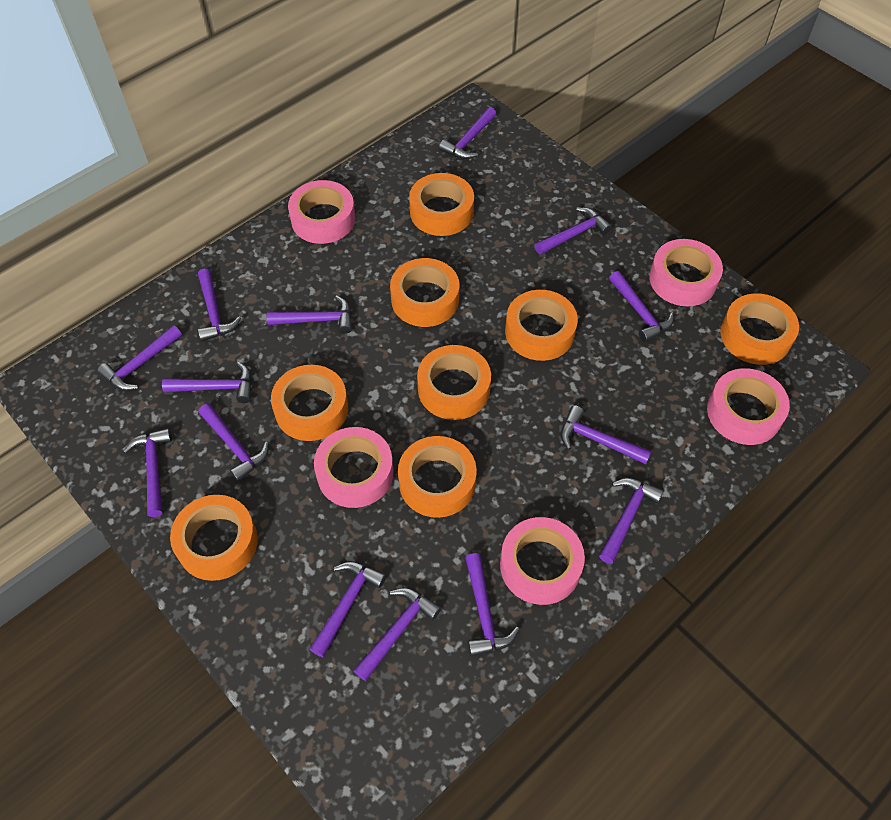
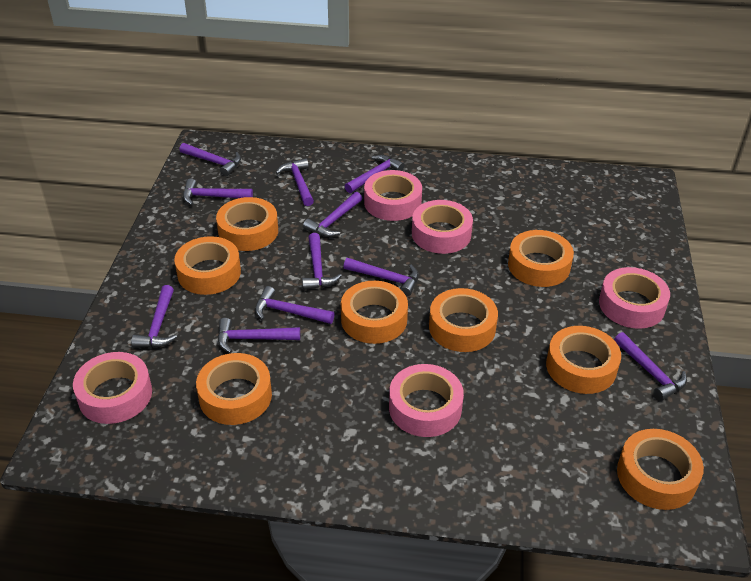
purple hammer: [97,325,182,391] [123,428,172,517] [162,362,252,403] [198,268,241,341] [198,403,269,482] [267,295,352,334] [310,561,386,657] [353,588,441,681] [439,107,496,159] [465,553,519,656] [535,207,612,255] [561,405,652,464] [599,478,664,564] [609,271,674,342] = 14 -> [131,285,177,348] [180,143,241,176] [183,179,253,205] [217,318,300,353] [255,286,335,324] [276,158,314,206] [302,233,342,290] [303,192,362,237] [343,258,419,297] [345,155,405,193] [614,332,687,401] = 11

